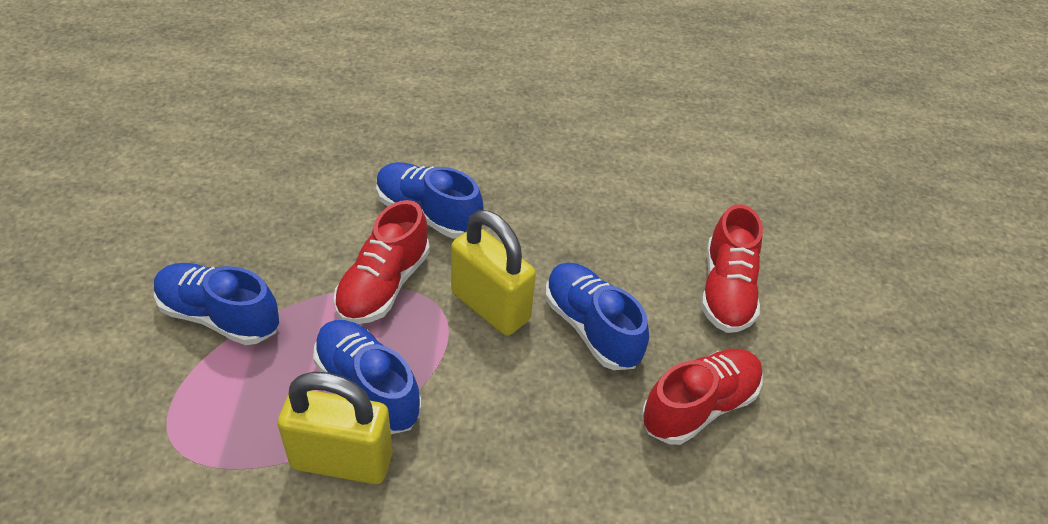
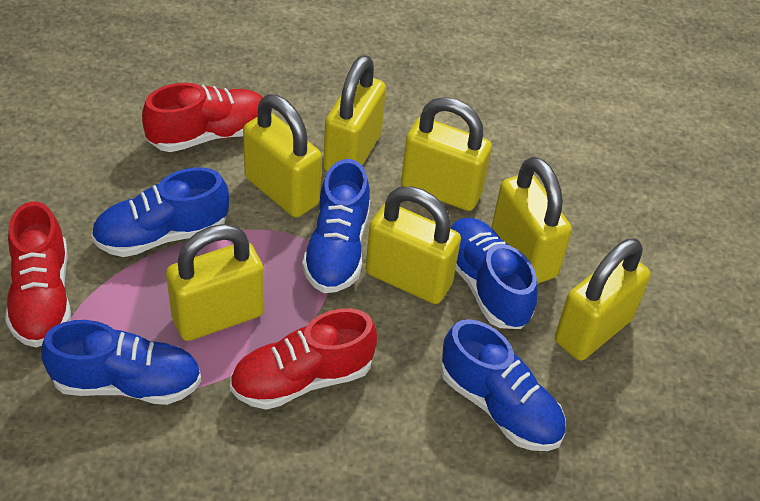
blue shoe: [154,263,280,345] [313,320,421,434] [376,162,483,238] [545,263,649,370] = 4 -> [41,320,201,405] [91,167,229,257] [302,159,370,293] [441,319,566,451] [450,218,538,329] = 5
yellow padlock: [278,372,393,484] [451,210,536,336] = 2 -> [166,224,264,341] [243,94,322,217] [323,55,386,172] [366,186,461,304] [401,97,492,211] [491,157,572,284] [555,239,651,361] = 7

